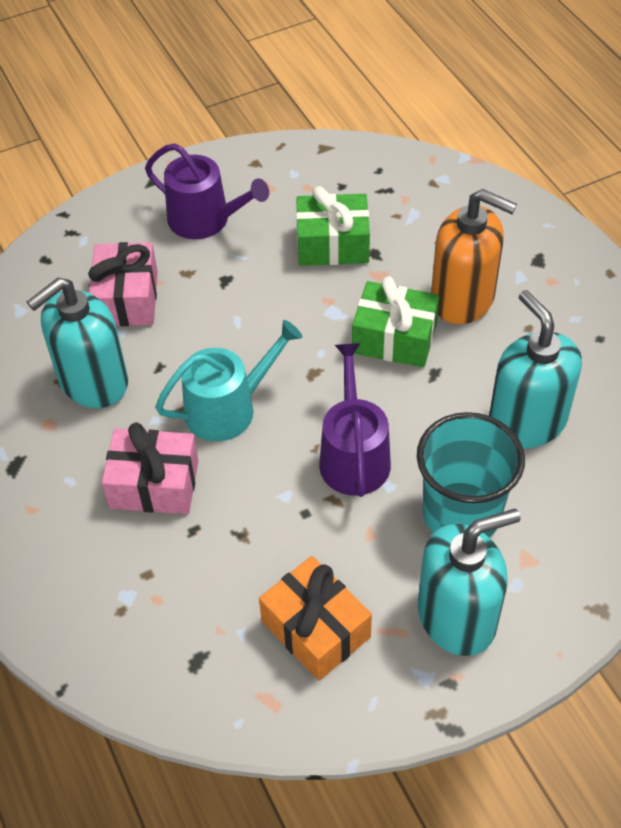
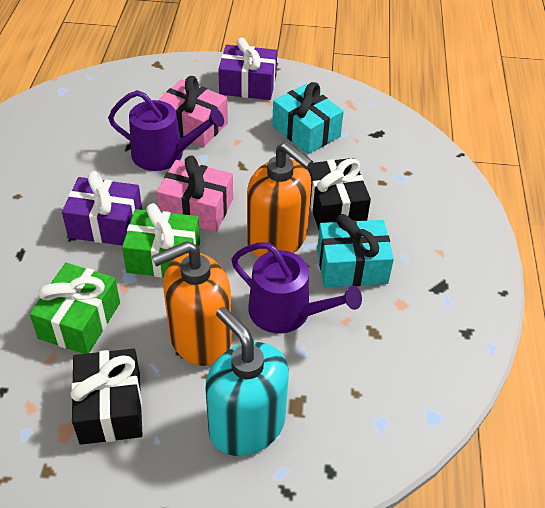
black gift: none = 0 -> [70,349,143,445] [307,158,371,230] = 2
orange gift: [259,556,372,681] = 1 -> none = 0
orange soap dispenser: [431,189,517,324] = 1 -> [152,241,232,366] [247,141,313,257] = 2
purple gift: none = 0 -> [62,171,142,245] [218,37,277,100] = 2
turquoise cup: [417,412,525,538] = 1 -> none = 0
turquoise gift: none = 0 -> [272,82,344,154] [317,214,394,287] = 2
turquoise soap dispenser: [27,278,128,408] [418,509,521,656] [489,290,582,448] = 3 -> [205,307,289,456] = 1
turquoise watering can: [155,320,302,441] = 1 -> none = 0

